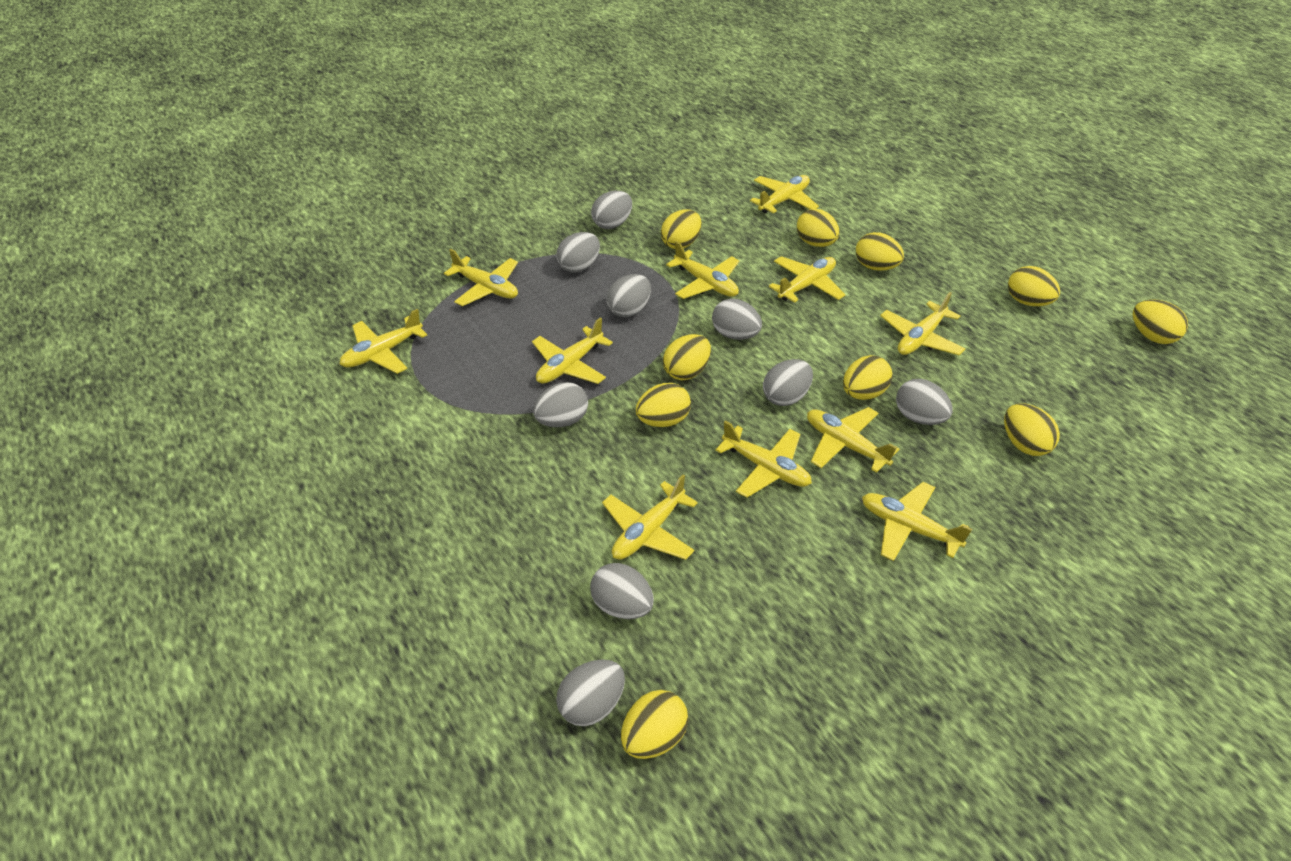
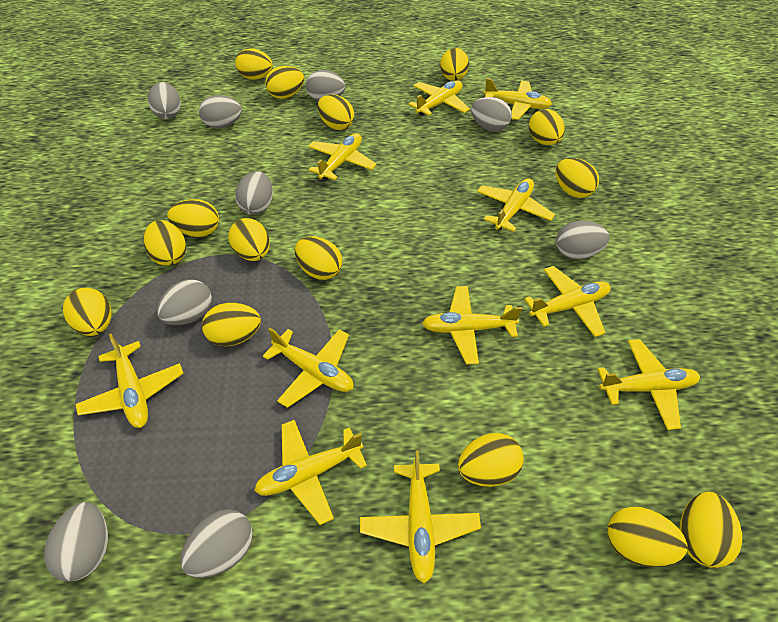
yellow egg: [621,690,688,759] [636,383,691,427] [661,210,701,249] [663,334,711,380] [797,209,840,247] [843,355,893,400] [856,232,904,271] [1004,403,1060,456] [1008,266,1060,306] [1133,299,1188,344] = 10 -> [63,288,112,336] [144,220,186,266] [167,199,219,237] [202,303,261,346] [228,218,270,261] [235,49,273,80] [265,66,304,99] [295,237,342,280] [318,94,354,130] [440,48,469,81] [458,433,524,487] [529,109,565,145] [556,158,599,198] [607,507,687,567] [680,492,742,568] = 15

